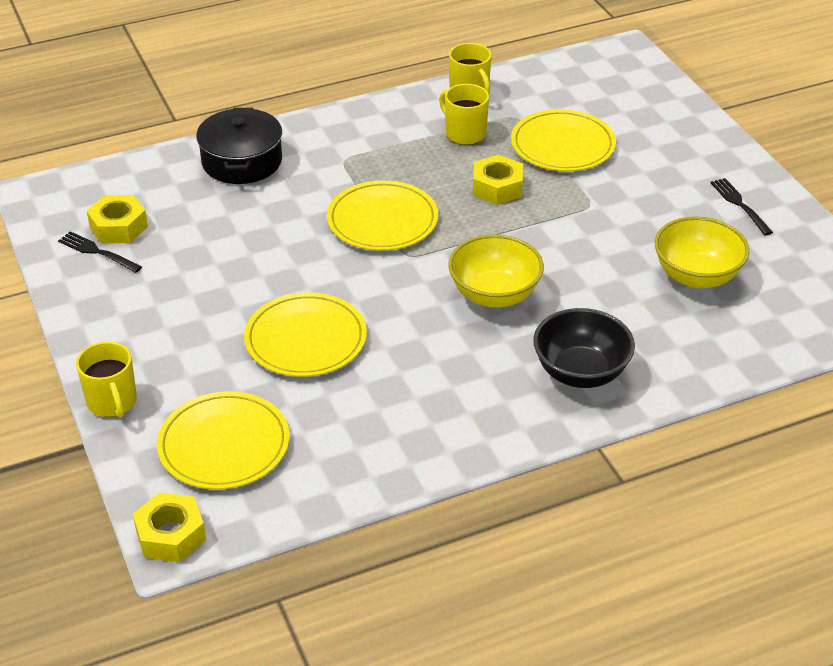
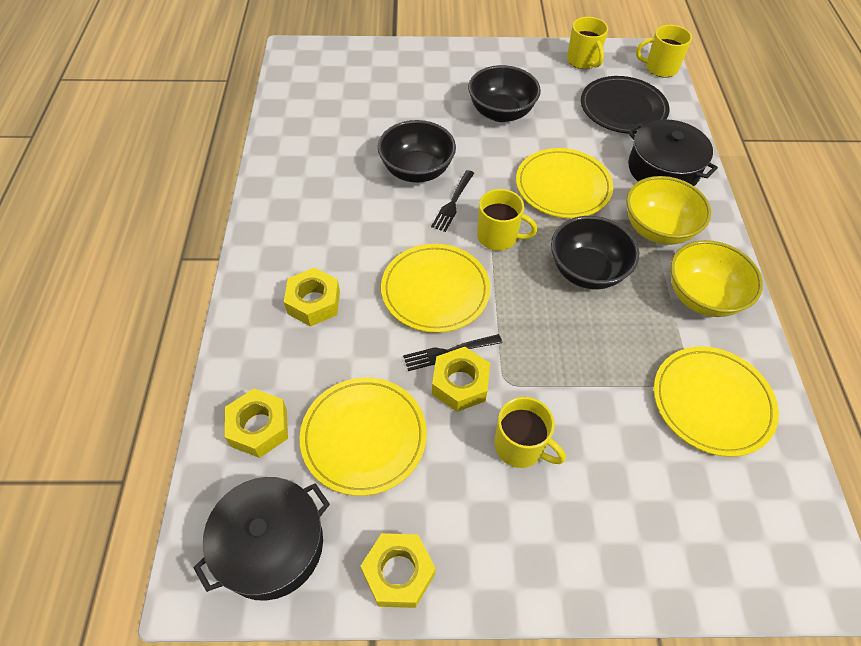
black bowl: [533,308,635,388] = 1 -> [378,120,456,183] [468,65,541,122] [551,216,639,289] = 3
black plate: none = 0 -> [581,76,669,134] = 1
black pot: [196,108,282,184] = 1 -> [193,477,330,601] [628,119,718,186] = 2
yellow mug: [76,342,137,418] [439,84,489,145] [449,43,491,94] = 3 -> [477,189,538,251] [494,397,566,468] [567,17,608,69] [636,25,692,77] = 4
yellow nut: [87,195,148,243] [133,492,206,562] [473,155,523,205] = 3 -> [225,389,288,458] [284,267,340,327] [361,533,436,608] [432,347,490,412] = 4

